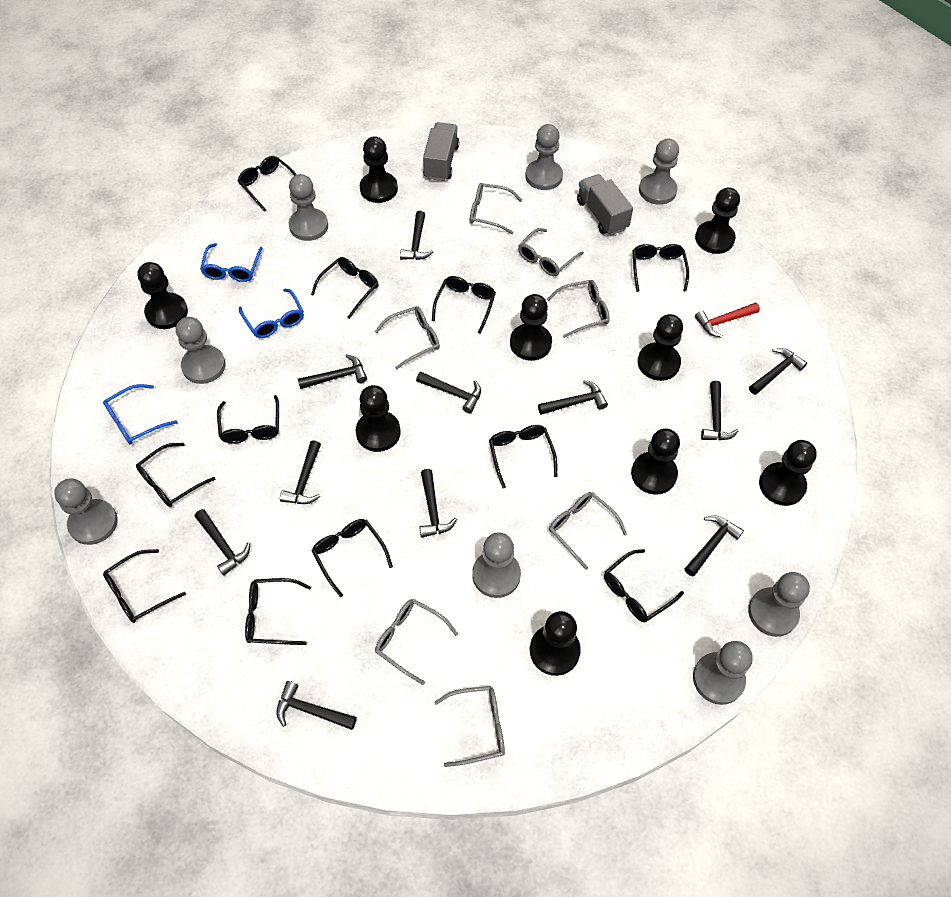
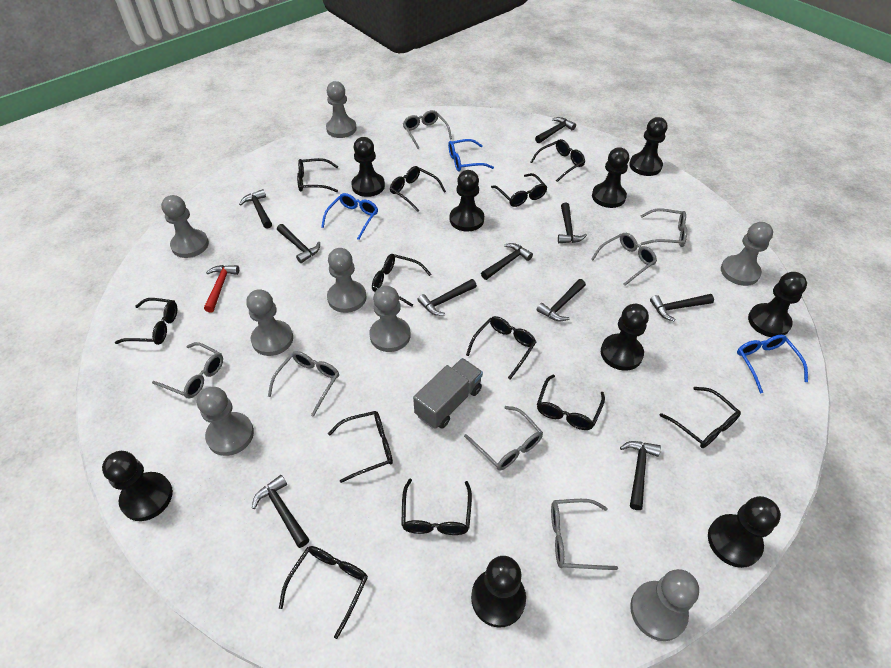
black glasses: [103,549,186,623] [136,443,215,507] [217,395,279,444] [238,156,297,212] [245,578,311,645] [311,257,379,319] [312,519,393,597] [432,276,496,334] [489,425,557,488] [604,549,684,622] [632,244,689,292] = 11 -> [115,298,177,345] [279,546,368,639] [297,158,338,192] [328,411,393,483] [372,254,432,307] [390,166,446,212] [401,478,472,535] [466,316,536,380] [491,173,547,207] [530,139,585,182] [537,374,605,430] [659,387,741,448] = 12
black hammer: [195,509,250,576] [276,681,357,730] [280,440,321,504] [298,354,367,389] [400,211,433,260] [416,371,481,413] [419,469,457,538] [538,380,608,415] [685,516,744,576] [701,381,739,440] [749,348,807,395] = 11 -> [239,189,272,229] [252,475,309,548] [277,224,320,263] [418,279,477,316] [481,243,533,280] [535,117,576,143] [536,279,586,321] [558,203,587,243] [620,441,661,510] [650,294,714,321] = 10
grey truck: [423,122,459,181] [577,174,633,235] = 2 -> [413,358,483,429] = 1

